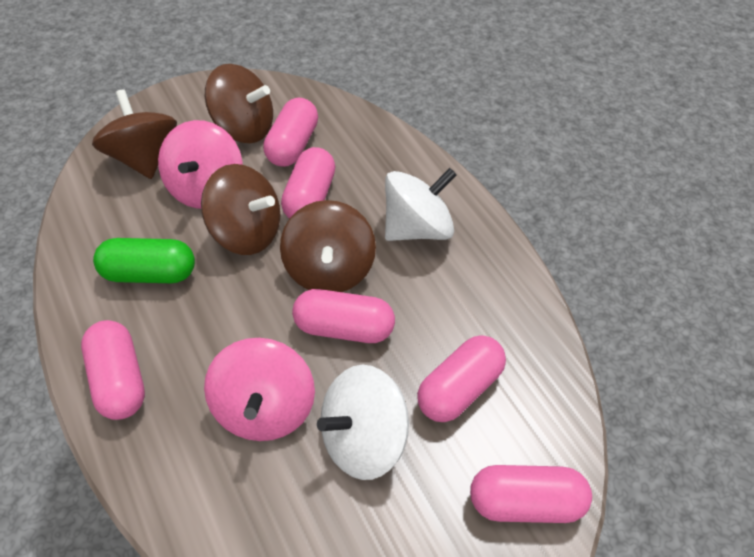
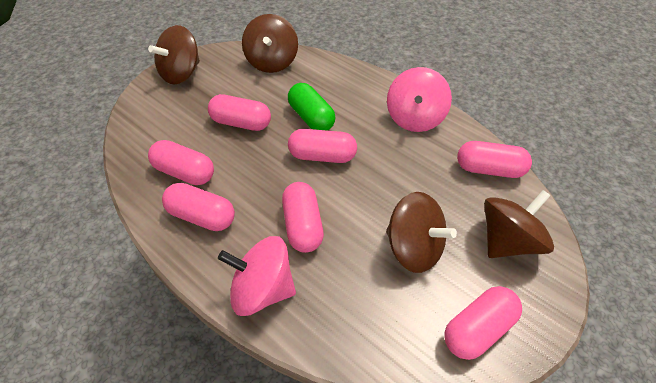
pink capsule: [81,320,145,420] [263,98,318,167] [281,147,335,219] [292,289,395,343] [417,335,506,422] [470,465,592,523] = 6 -> [148,140,214,185] [162,183,235,231] [208,94,271,131] [282,182,324,253] [288,129,357,163] [444,286,522,360] [457,141,532,178] = 7
white spinning top: [317,365,409,480] [385,168,457,241] = 2 -> none = 0

